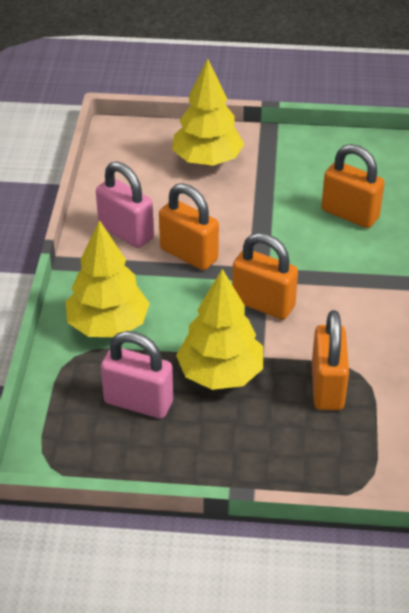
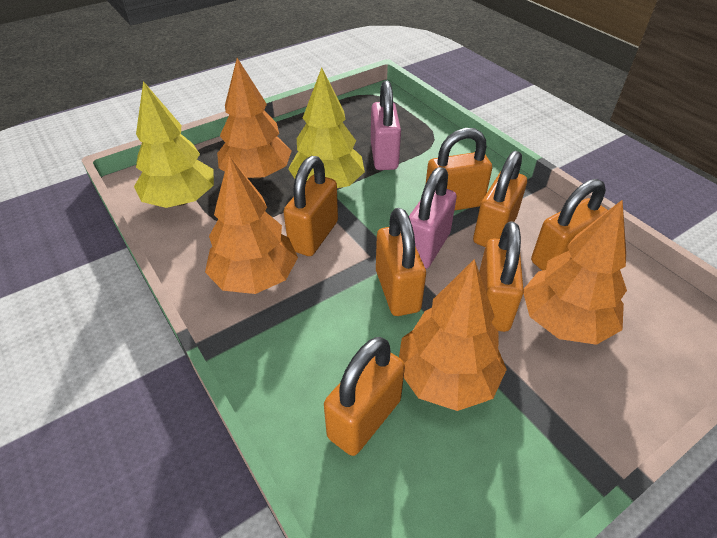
orange padlock: [159,183,219,270] [232,233,298,319] [312,310,349,410] [321,144,385,228] = 4 -> [284,156,338,256] [324,337,405,456] [376,208,426,316] [425,128,492,211] [473,151,527,247] [479,221,524,332] [531,179,608,271] = 7
orange tree: none = 0 -> [205,156,298,294] [217,58,292,179] [399,259,507,411] [523,200,627,345] = 4
yellow tree: [65,220,150,337] [172,59,244,166] [176,269,263,390] = 3 -> [134,81,214,208] [288,68,365,188] = 2

